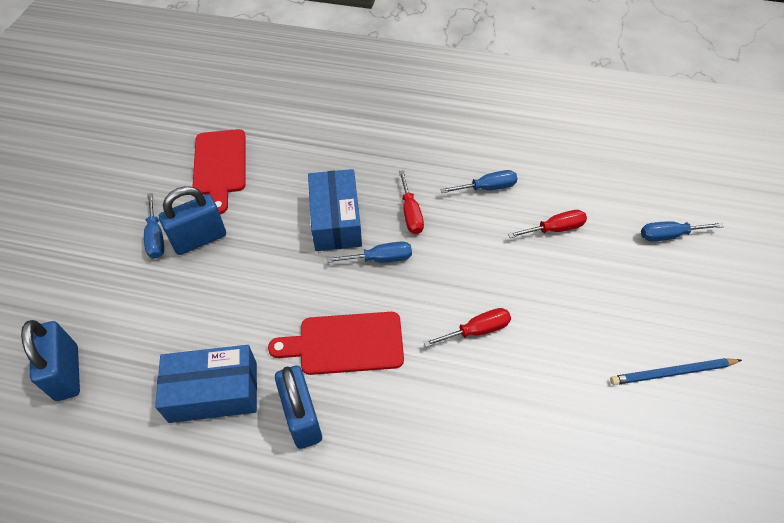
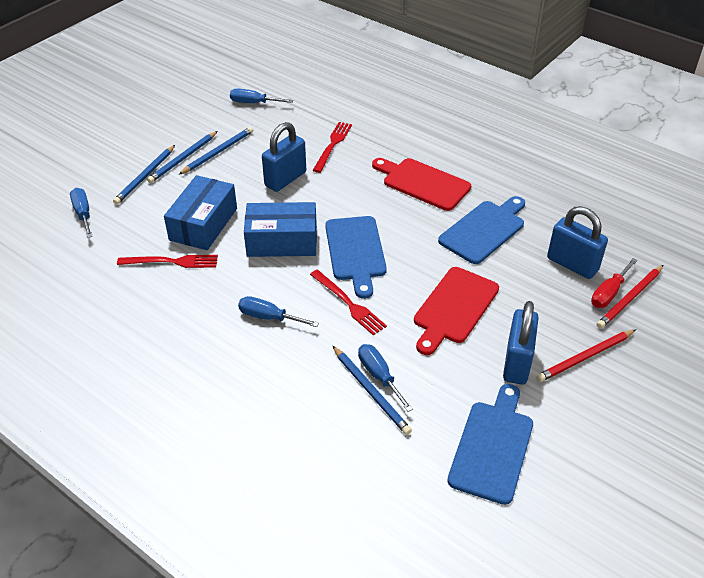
blue cutting board: none = 0 -> [325,216,387,299] [438,196,525,264] [447,384,533,505] = 3
blue pencil: [610,358,742,385] = 1 -> [113,145,175,205] [147,131,218,183] [179,127,253,175] [333,346,412,435] = 4
red fork: none = 0 -> [117,255,218,268] [310,270,387,335] [313,122,352,173] = 3
red pencil: none = 0 -> [536,330,635,382] [597,265,663,329] = 2
red screwdriver: [399,170,424,234] [424,308,511,347] [508,210,587,238] = 3 -> [591,258,638,308] = 1

